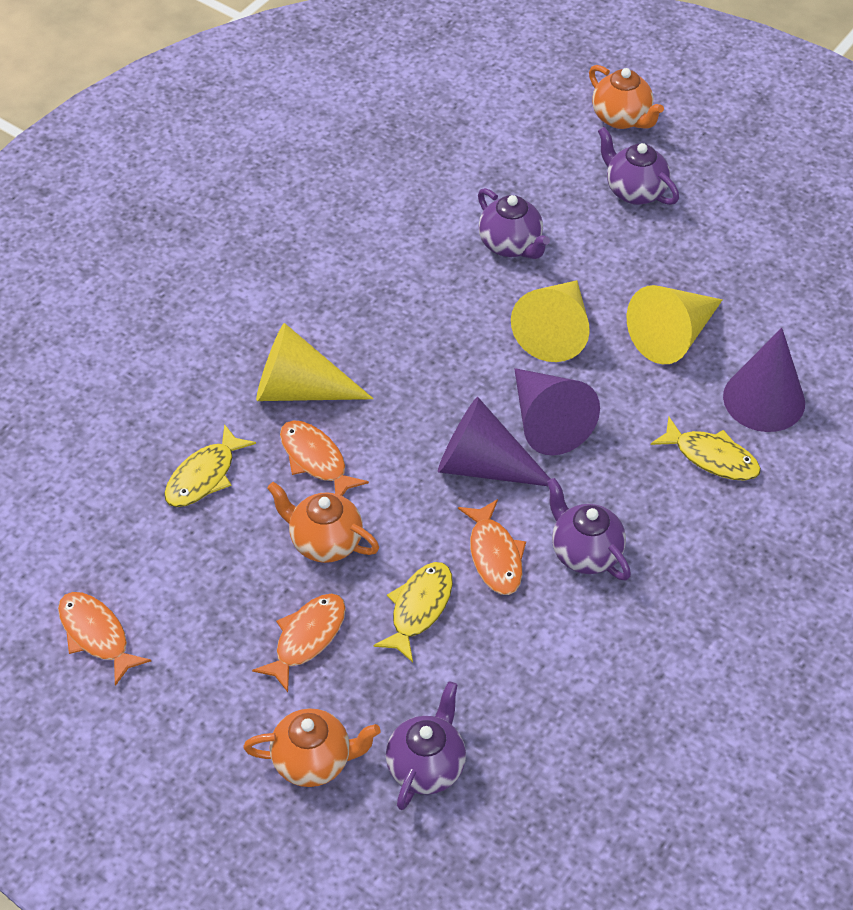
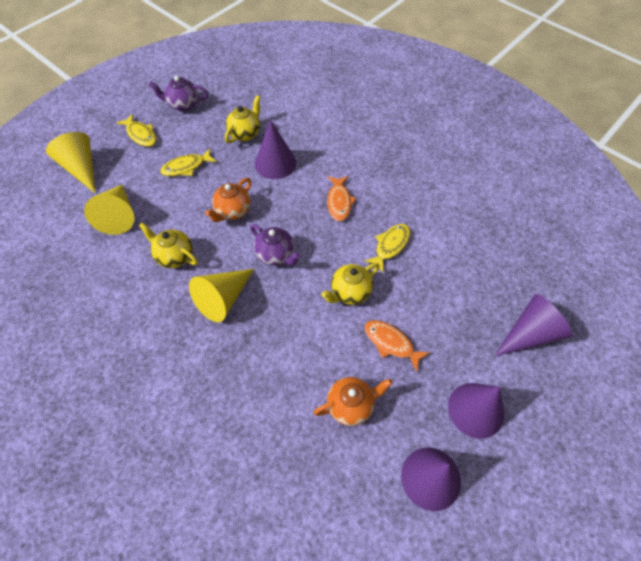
orange fish: [58,592,151,686] [252,593,346,692] [280,420,369,496] [458,499,526,595] = 4 -> [327,176,356,221] [364,320,430,372] = 2
orange teapot: [243,708,380,787] [267,482,379,563] [589,65,664,129] = 3 -> [205,178,251,222] [313,377,393,426] = 2
purple cone: [438,397,550,486] [514,368,600,456] [723,328,805,432] = 3 -> [255,120,296,179] [401,448,461,511] [448,383,504,439] [494,294,573,357] = 4
purple teapot: [386,681,466,810] [478,188,550,259] [547,478,631,581] [598,127,679,205] = 4 -> [149,76,208,111] [250,224,300,266] = 2
yellow teapot: none = 0 -> [139,222,198,268] [225,95,261,143] [321,263,380,305] = 3

